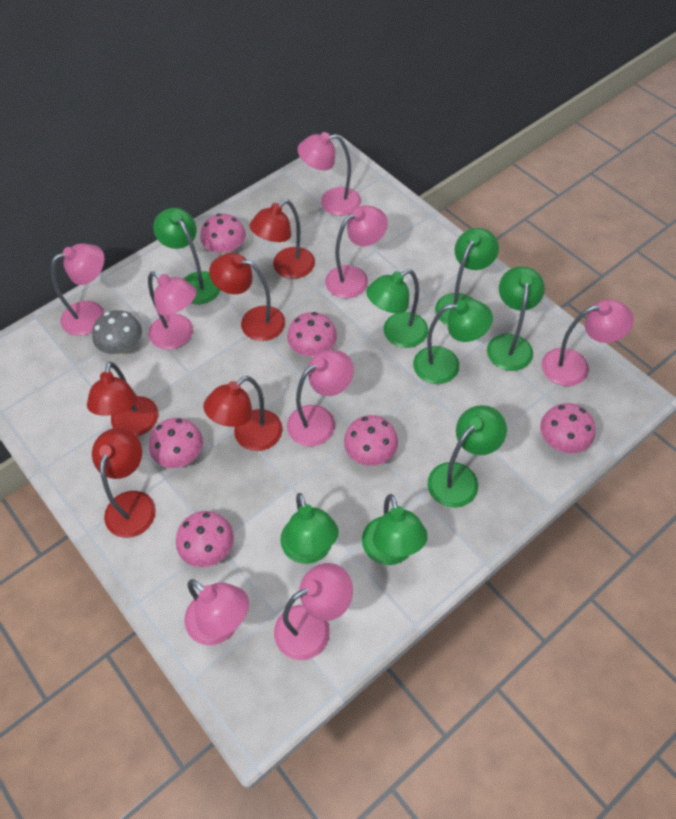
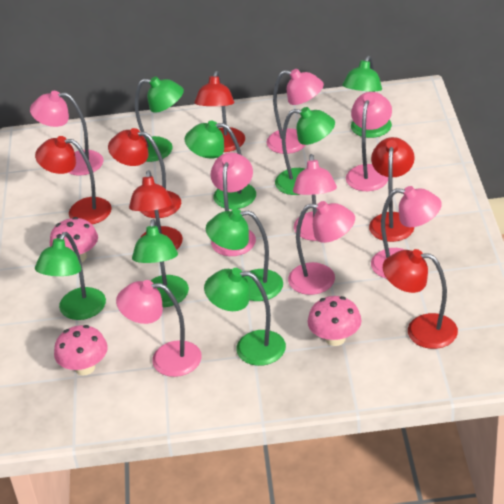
grey mushroom: [92,310,142,355] = 1 -> none = 0
pink mushroom: [149,418,203,468] [176,511,234,567] [200,213,246,256] [287,312,337,357] [344,415,398,466] [540,403,595,453] = 6 -> [50,217,98,262] [54,325,108,376] [308,296,362,346] = 3
red lamp: [87,362,158,437] [92,428,156,538] [203,376,283,451] [209,253,285,341] [250,199,315,279] = 5 -> [35,136,112,224] [108,128,181,218] [129,170,183,250] [194,71,245,152] [369,137,415,242] [383,249,458,349] = 6

